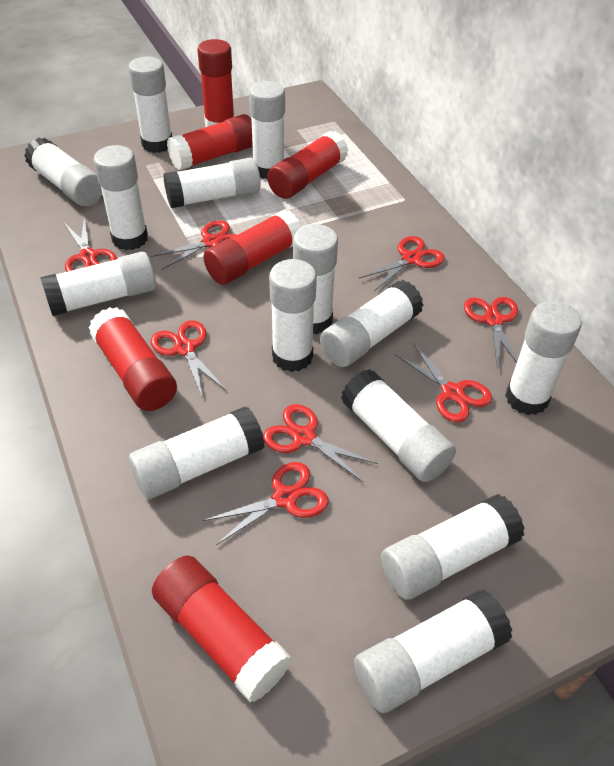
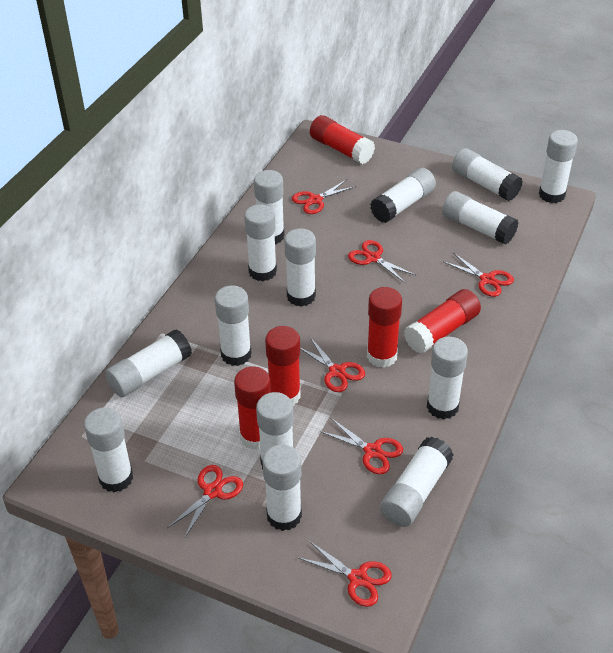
red glue stick: [88,307,177,411] [152,555,292,702] [167,114,253,170] [198,39,234,127] [203,209,302,285] [267,131,348,199] = 6 -> [234,366,271,450] [265,326,301,406] [310,115,375,164] [367,287,402,368] [404,289,481,354] = 5
red scissors: [64,217,117,272] [151,220,236,270] [151,320,227,399] [203,462,329,545] [263,404,378,483] [359,236,445,291] [394,343,492,422] [464,297,518,368] = 8 -> [167,465,243,539] [292,179,357,214] [297,541,392,607] [300,337,365,392] [319,418,403,474] [348,240,415,283] [444,253,514,297] = 7

